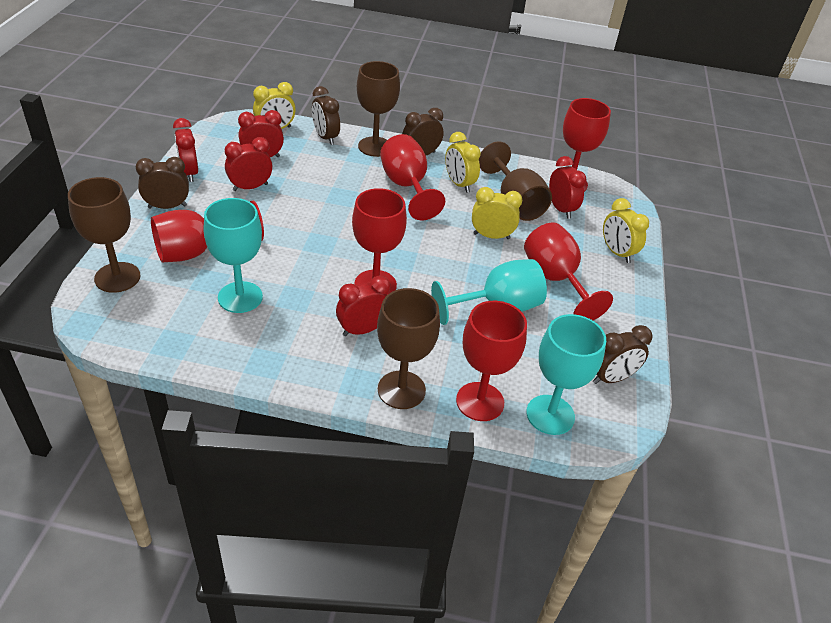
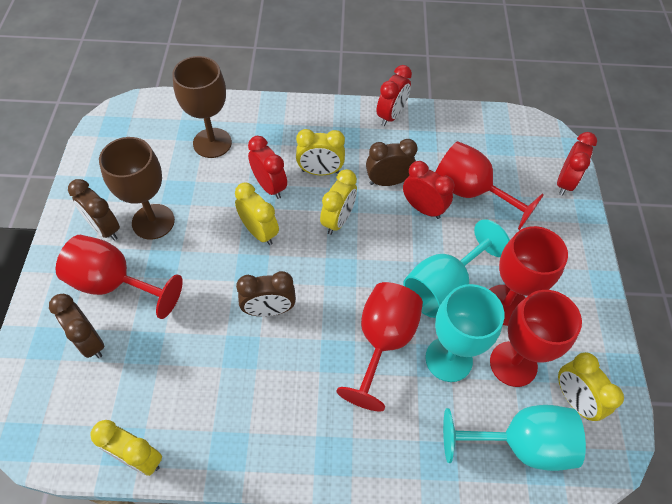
brown goblet: [68,177,140,293] [357,61,400,157] [377,288,440,409] [479,141,552,221] = 4 -> [99,137,175,240] [172,56,232,158] = 2
red clock: [173,118,198,182] [225,137,272,191] [238,110,284,157] [336,276,391,336] [549,156,587,219] = 5 -> [248,136,287,199] [377,65,412,126] [403,161,455,219] [557,132,597,196] = 4
red goblet: [151,201,264,262] [352,188,407,295] [380,134,445,220] [456,301,527,421] [524,223,613,320] [563,98,611,192] = 6 -> [56,235,183,319] [337,282,423,412] [436,141,544,230] [489,226,568,326] [490,290,582,387] = 5
yellow clock: [253,82,296,129] [445,132,481,193] [472,187,522,239] [603,198,649,263] = 4 -> [90,420,162,476] [235,183,279,245] [296,129,345,175] [320,169,357,235] [558,352,624,421] = 5

